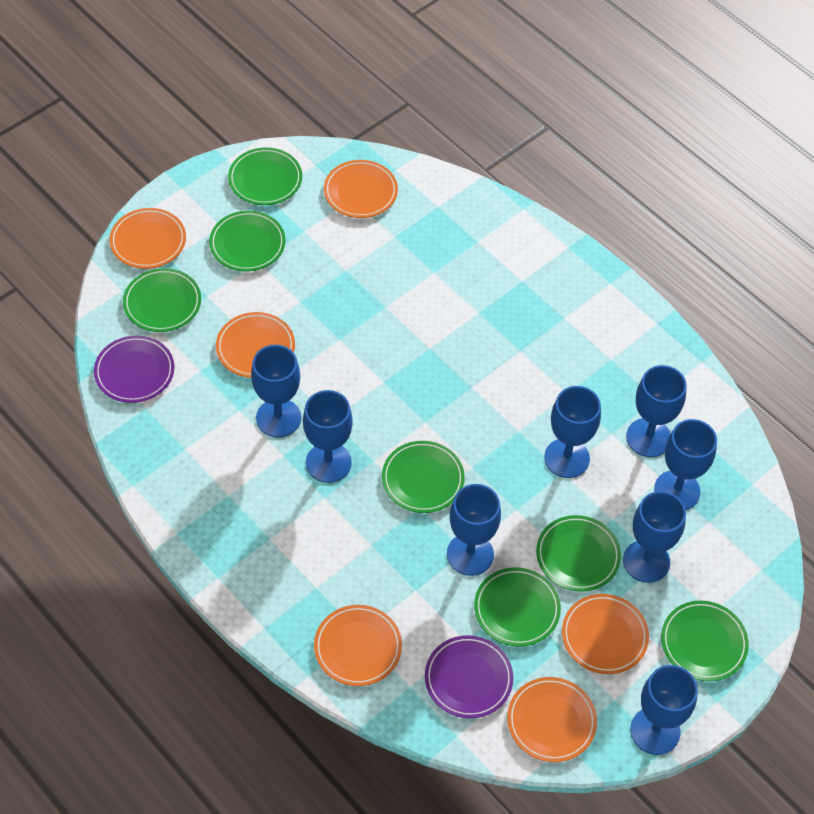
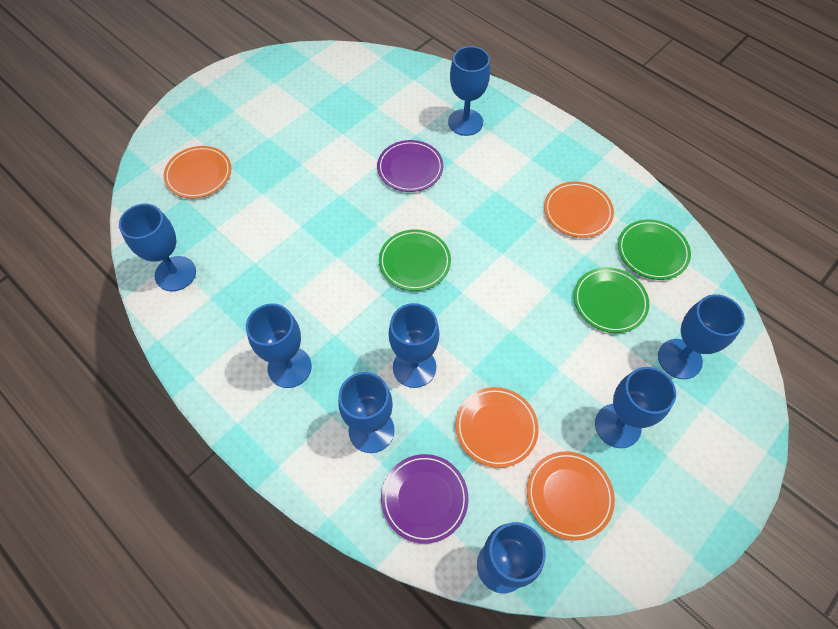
green plate: [123,268,201,332] [209,211,286,272] [228,147,302,205] [382,441,465,513] [474,567,561,647] [536,515,621,591] [661,601,749,681] = 7 -> [379,229,451,291] [574,267,649,333] [618,219,691,280] = 3
orange plate: [109,208,186,269] [216,312,295,378] [314,605,402,686] [324,160,398,218] [507,677,597,762] [562,594,649,674] = 6 -> [164,146,231,198] [455,387,539,468] [527,451,615,540] [544,181,614,238] = 4

